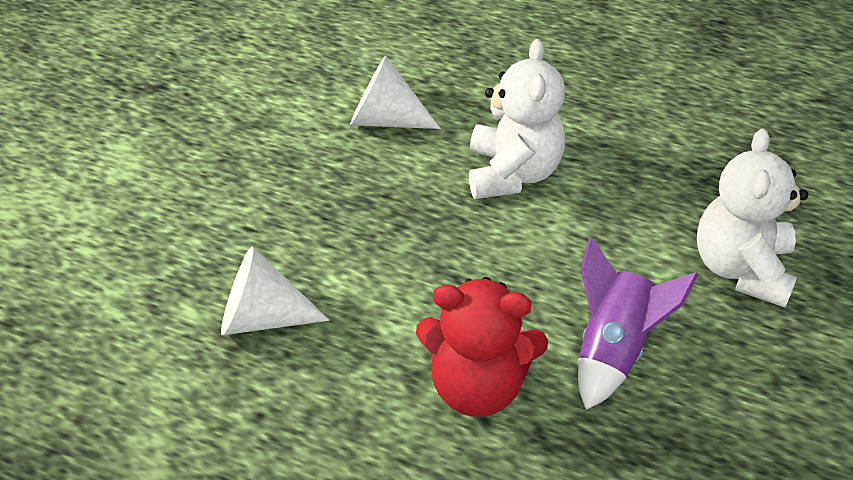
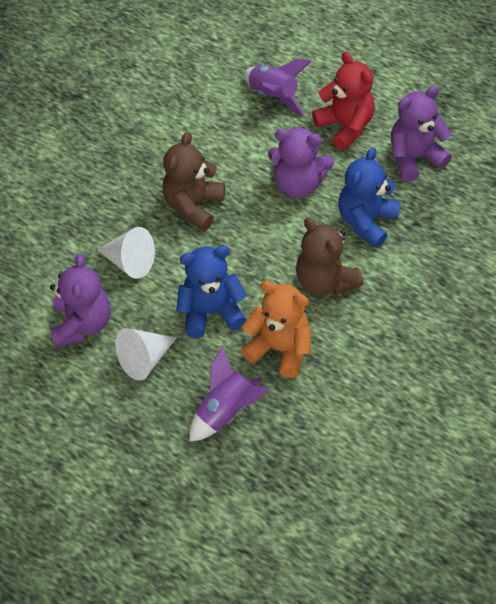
blue teddy bear: none = 0 -> [176,246,247,338] [339,147,401,248] = 2
brown teddy bear: none = 0 -> [163,132,225,231] [296,218,364,295] = 2
orange teddy bear: none = 0 -> [241,281,311,378] = 1
purple rocket: [578,237,698,410] = 1 -> [189,347,270,442] [244,59,311,116] = 2
purple teddy bear: none = 0 -> [50,254,111,347] [268,127,334,198] [391,86,452,182] = 3
white teddy bear: [469,39,565,199] [697,129,808,308] = 2 -> none = 0

